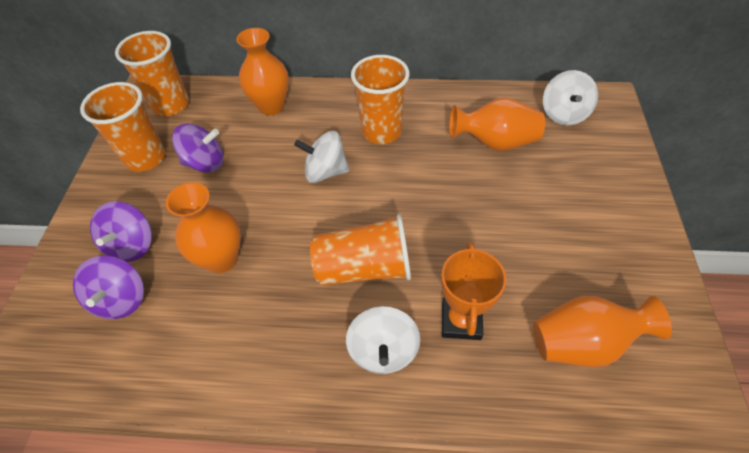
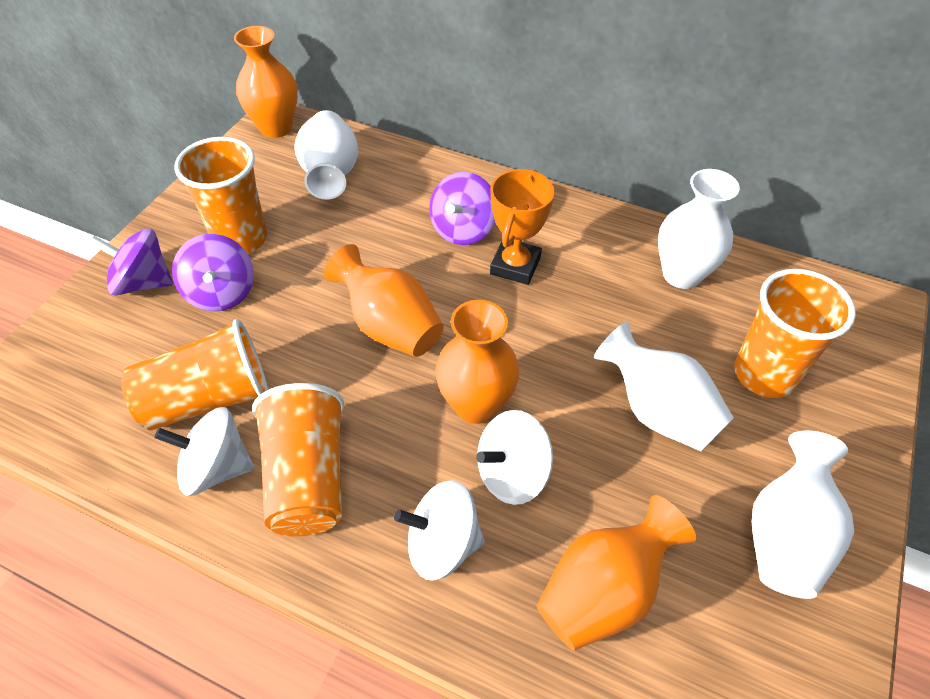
white vase: none = 0 -> [294,110,358,200] [594,322,734,452] [658,169,740,289] [752,431,854,599] = 4

